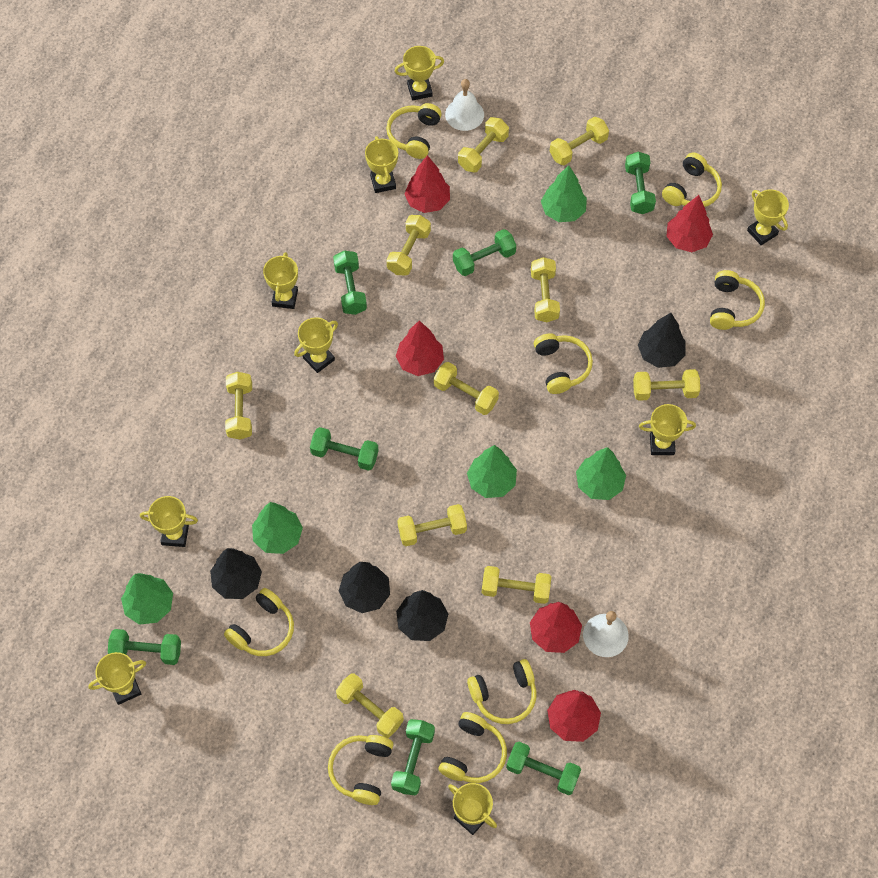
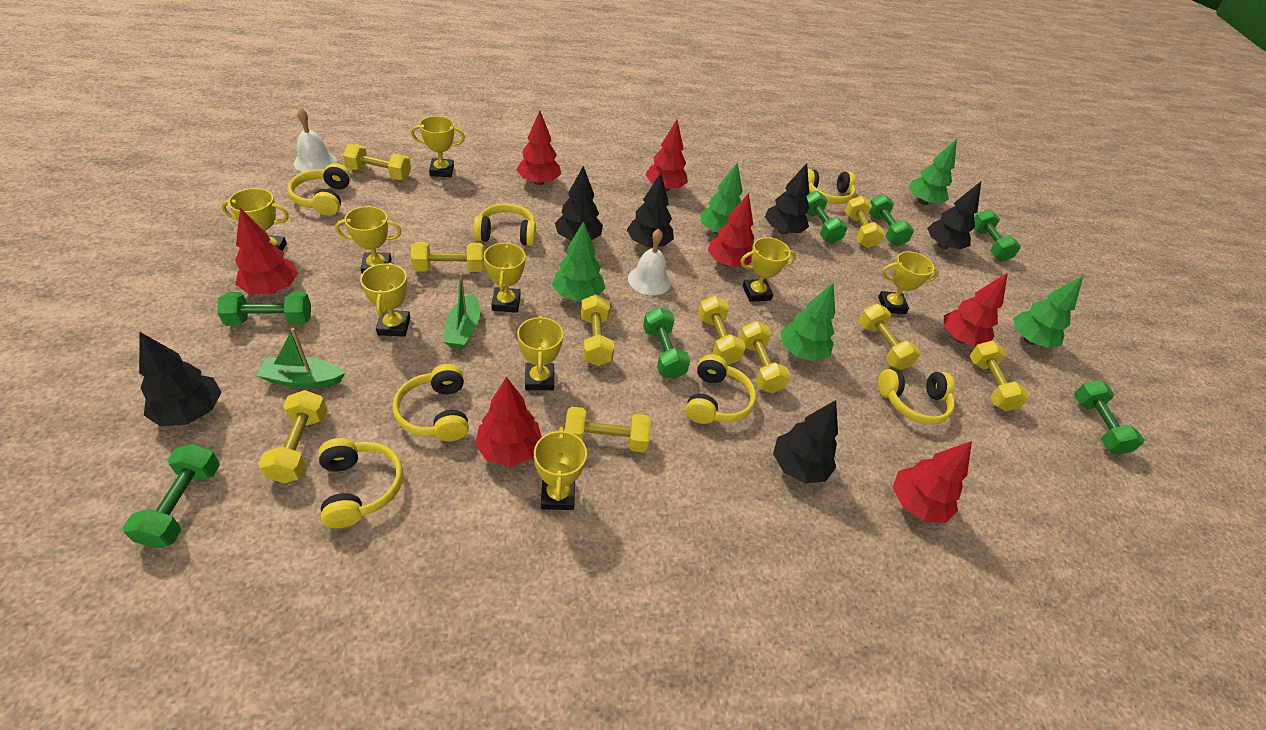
black tree: [210,548,262,599] [339,562,390,613] [396,590,448,641] [638,313,685,368] = 4 -> [139,332,221,426] [555,166,603,241] [627,173,674,248] [765,163,809,234] [773,400,838,483] [927,182,981,250] = 6
green boat: none = 0 -> [256,328,345,388] [443,273,480,349] = 2
red tree: [396,320,444,376] [405,155,450,213] [530,602,582,653] [547,690,601,742] [666,195,713,252] = 5 -> [235,208,298,294] [475,377,542,467] [517,111,561,185] [645,120,688,191] [708,193,754,267] [893,441,972,523] [944,273,1008,347] = 7
yellow headphones: [224,588,294,656] [328,735,393,805] [386,103,442,159] [439,712,507,783] [467,659,537,724] [534,333,593,394] [662,152,722,207] [710,270,765,330] = 8 -> [287,163,351,216] [319,438,403,528] [392,364,469,441] [473,203,536,246] [686,354,756,424] [808,169,855,204] [878,369,955,425] = 7

